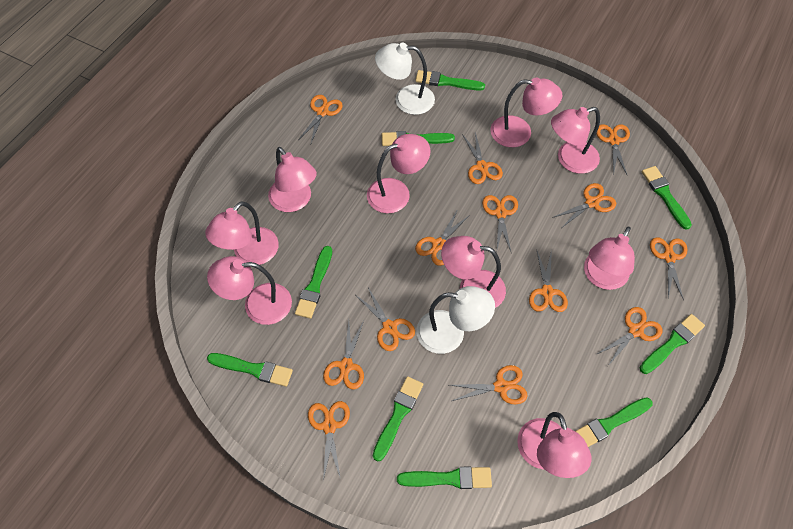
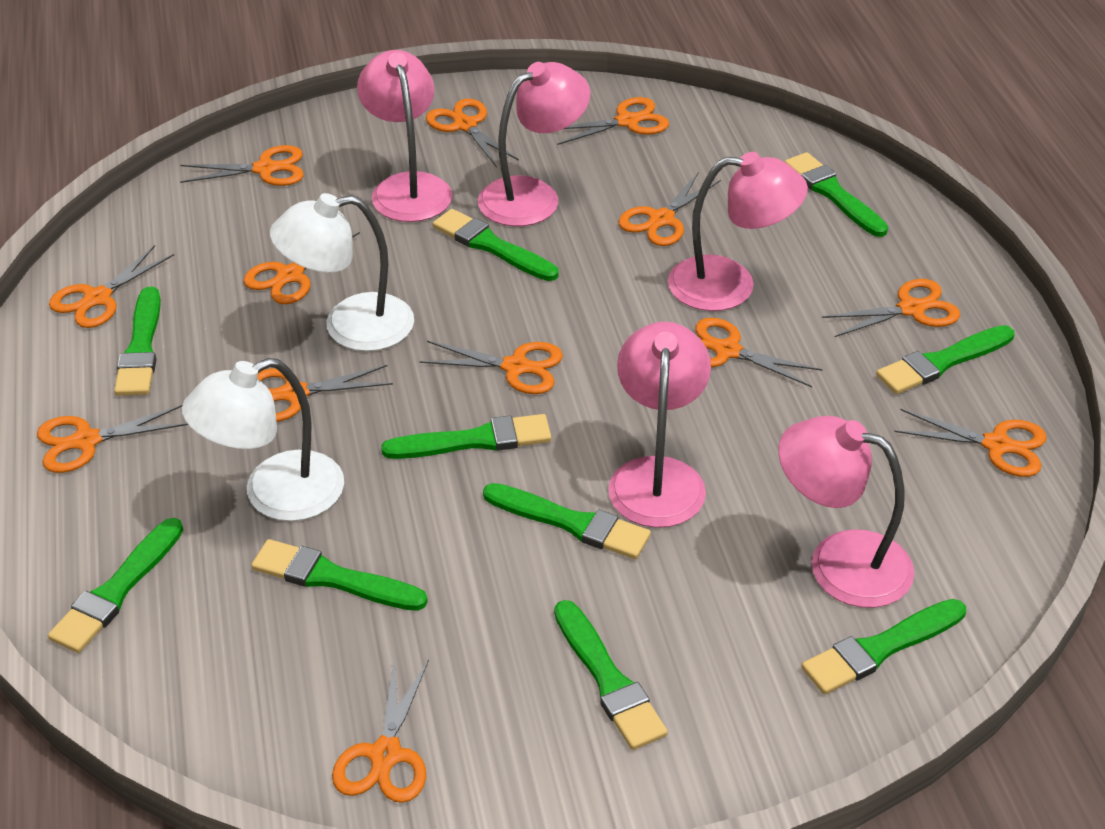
green brush: [207,353,293,387] [295,246,332,319] [373,376,423,462] [382,131,455,146] [397,467,492,489] [415,70,485,90] [575,397,653,447] [640,314,705,374] [642,166,692,230] = 9 -> [48,518,183,653] [114,287,161,396] [251,539,428,611] [381,414,551,459] [433,209,559,281] [483,483,651,559] [554,600,668,750] [785,152,888,237] [801,599,966,694] [876,325,1014,394] = 10
pink lamp: [205,201,279,265] [207,256,292,325] [268,147,317,212] [367,134,430,213] [441,236,506,308] [491,77,562,147] [517,412,592,478] [551,107,600,174] [584,227,635,290] = 9 -> [357,50,453,222] [478,62,590,226] [608,322,711,528] [668,152,808,311] [778,416,914,608] = 5

